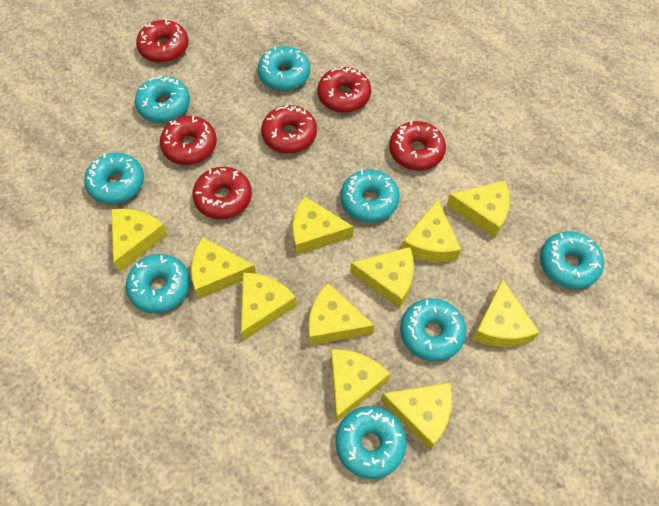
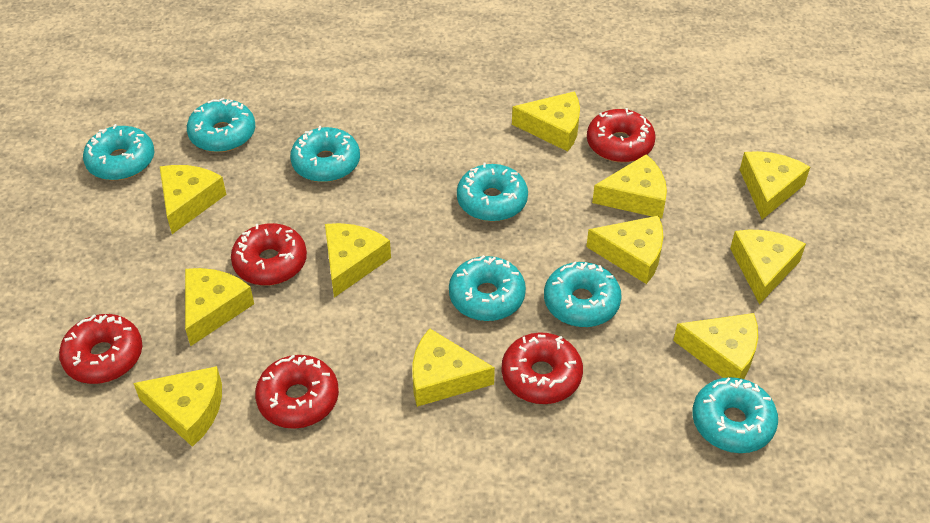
red donut: [136,19,189,63] [160,116,217,165] [193,167,252,219] [261,105,317,153] [317,66,371,113] [389,121,446,171] = 6 -> [59,314,142,384] [231,223,307,286] [255,355,339,429] [501,332,583,404] [587,108,656,163] = 5
turquoise donut: [84,153,144,204] [126,254,190,313] [135,76,190,123] [258,46,310,91] [336,406,406,479] [341,169,399,222] [400,298,466,361] [540,231,604,289] = 8 -> [83,124,154,180] [187,98,255,152] [290,126,360,182] [449,255,526,321] [457,163,528,222] [544,261,622,327] [692,377,778,453] = 7

